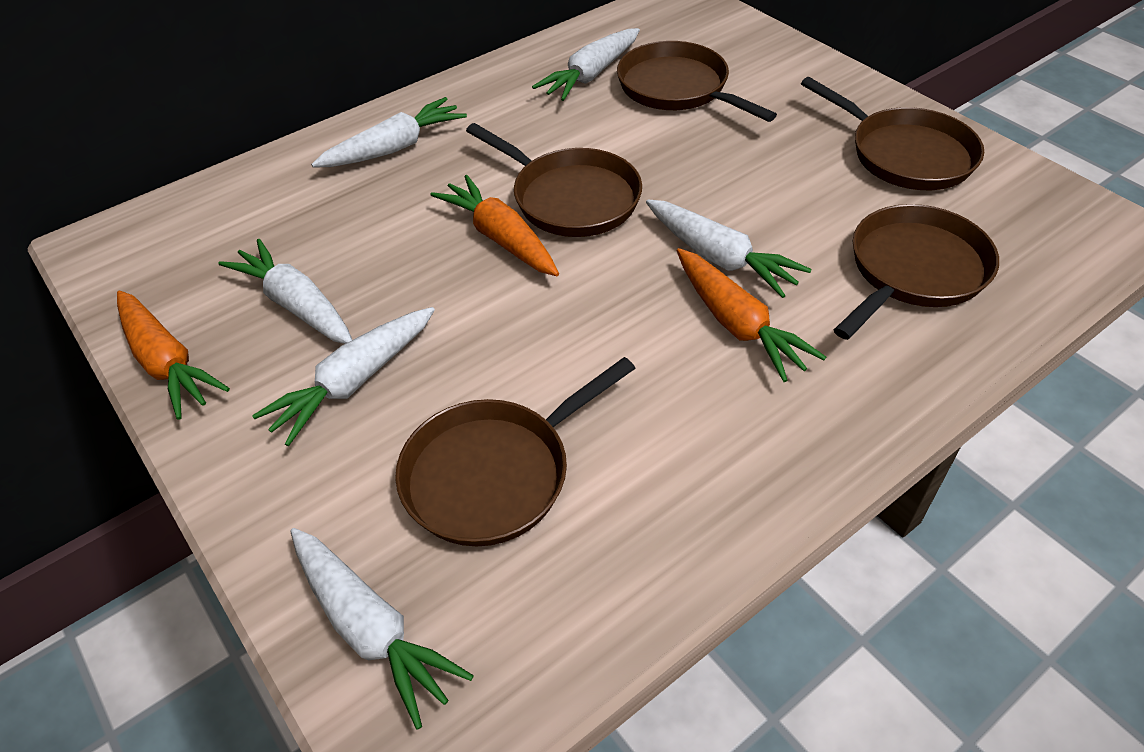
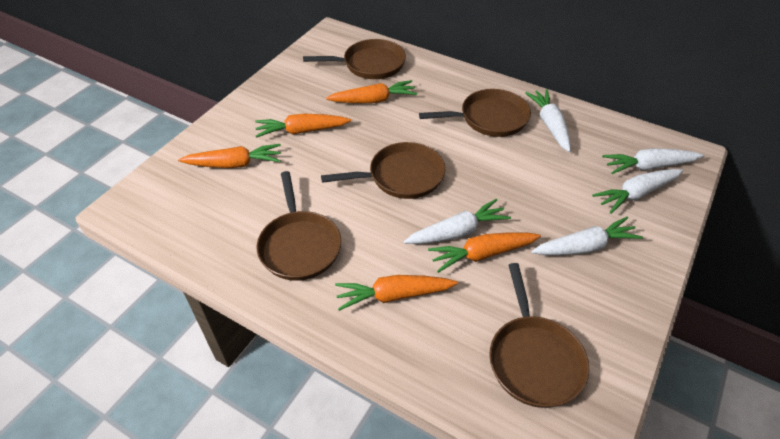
orange carrot: [117,291,230,420] [430,175,559,276] [677,248,826,382] = 3 -> [178,144,281,168] [255,114,351,138] [326,80,417,103] [335,275,458,311] [428,232,541,273] = 5
white carrot: [218,239,352,344] [252,307,435,446] [290,528,474,730] [311,97,467,168] [532,28,640,101] [646,199,812,298] = 6 -> [404,199,511,244] [525,89,571,152] [532,217,643,255] [592,169,684,214] [602,148,704,174] = 5

